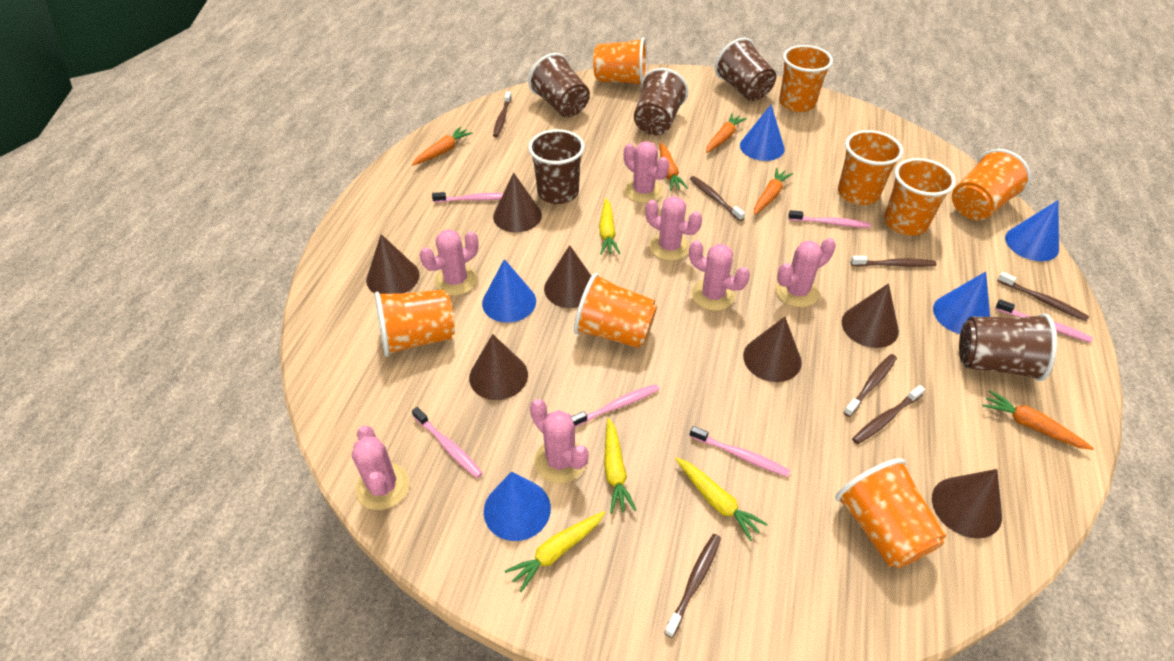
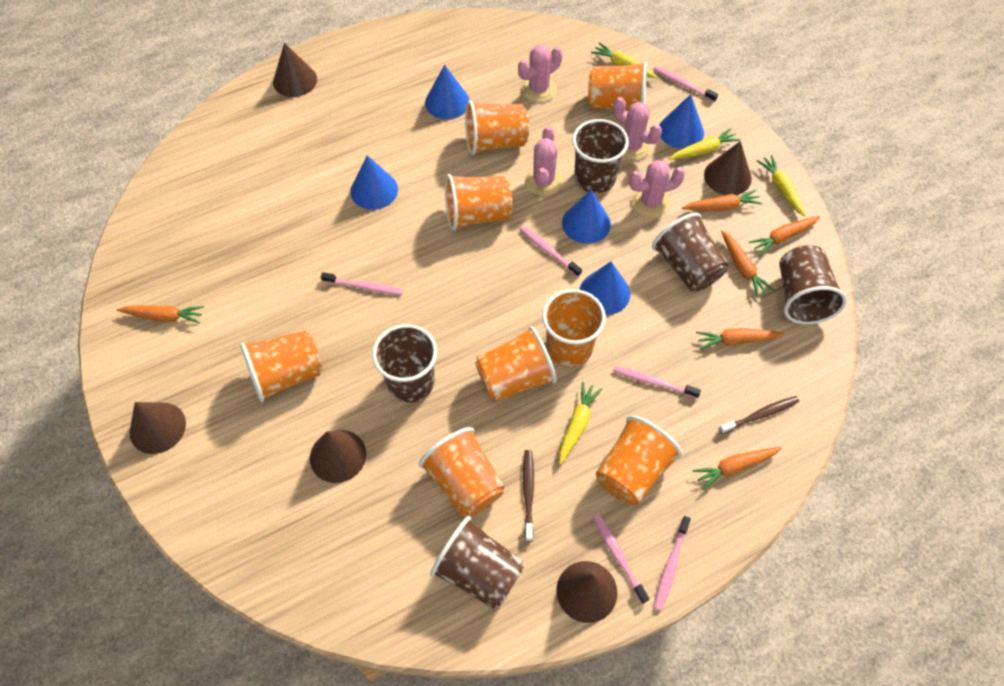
brown cone: [366,234,420,294] [469,334,528,400] [493,173,542,233] [544,245,591,308] [743,317,802,382] [842,283,899,348] [932,469,1002,539] = 7 -> [129,402,186,454] [273,43,317,97] [310,430,366,483] [556,561,618,623] [704,141,752,195] = 5
brown toothbrush: [493,91,512,137] [664,534,721,638] [690,176,745,221] [844,354,897,417] [851,256,936,267] [852,385,925,444] [997,272,1089,321] = 7 -> [523,450,534,541] [719,396,799,434] = 2
orange carrot: [412,127,472,165] [660,143,688,191] [706,113,747,153] [754,168,793,215] [982,390,1094,450] = 5 -> [117,305,204,324] [682,189,762,211] [693,447,782,490] [696,328,784,350] [721,230,774,298] [749,216,820,256] = 6
pink cactus: [352,425,410,510] [420,229,478,296] [530,399,589,484] [624,141,669,203] [645,196,702,261] [689,240,750,311] [775,238,836,307] = 7 -> [518,44,563,102] [525,126,563,196] [613,97,662,160] [629,160,685,218] = 4

